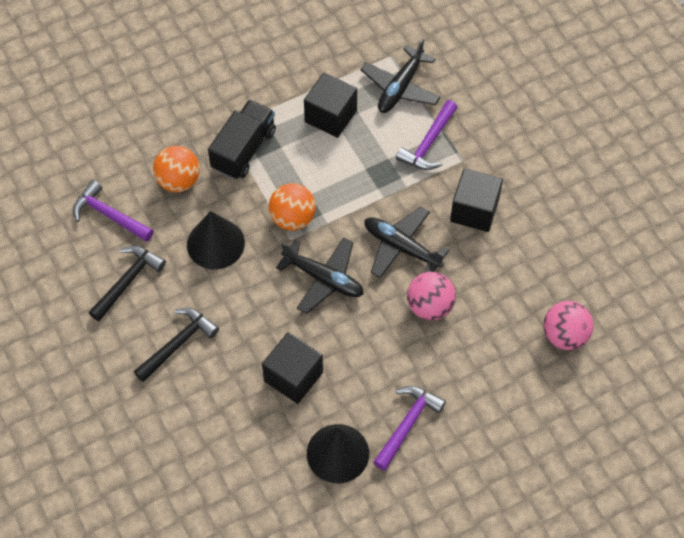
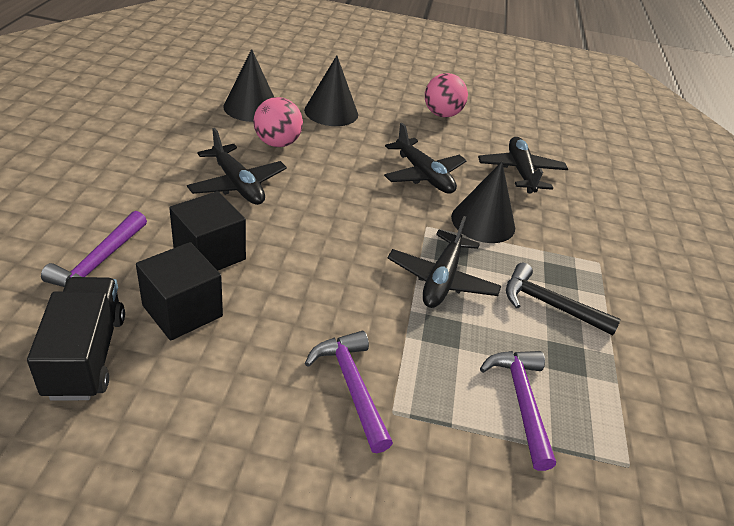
black cone: [187,211,245,269] [307,424,369,483] = 2 -> [223,49,274,122] [304,55,358,126] [451,162,515,243] = 3
black cube: [262,332,323,404] [304,73,357,138] [450,168,503,232] = 3 -> [136,242,223,341] [169,191,246,271] = 2
black hammer: [89,246,166,322] [134,308,219,382] = 2 -> [506,263,621,335] = 1
black plane: [276,238,364,314] [360,38,440,113] [364,207,449,278] = 3 -> [187,128,287,205] [384,123,467,194] [387,216,501,308] [478,137,568,194] = 4
orange ball: [153,146,200,192] [269,183,316,230] = 2 -> none = 0

